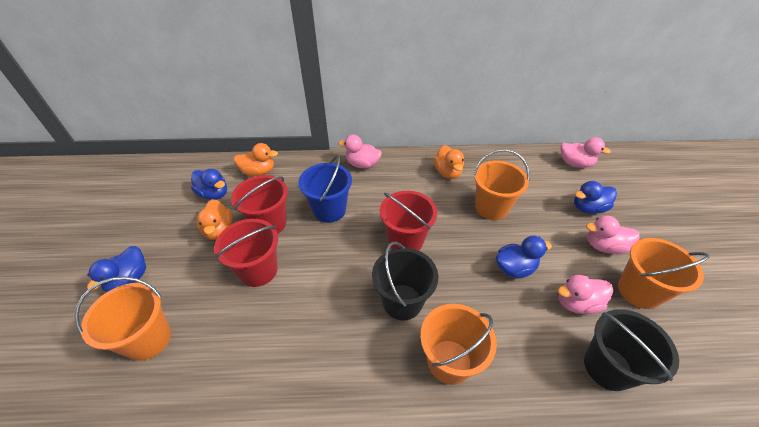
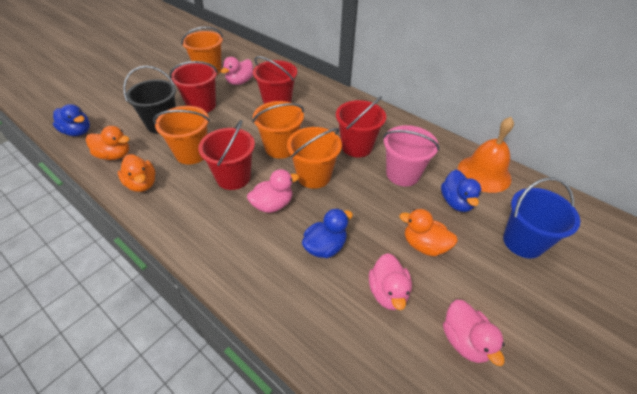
black bucket: [372,242,438,321] [584,309,679,391] = 2 -> [123,66,176,134] = 1
blue duck: [87,246,146,292] [191,169,227,200] [496,236,552,278] [574,181,617,214] = 4 -> [53,104,90,136] [302,208,353,258] [441,170,481,212] = 3
orange bell: none = 0 -> [458,117,514,193] = 1
pink bucket: none = 0 -> [383,125,440,186] = 1
red bucket: [214,219,278,287] [231,175,288,234] [380,191,437,251] = 3 -> [169,61,218,113] [198,120,255,190] [253,56,297,104] [336,96,386,157] = 4

